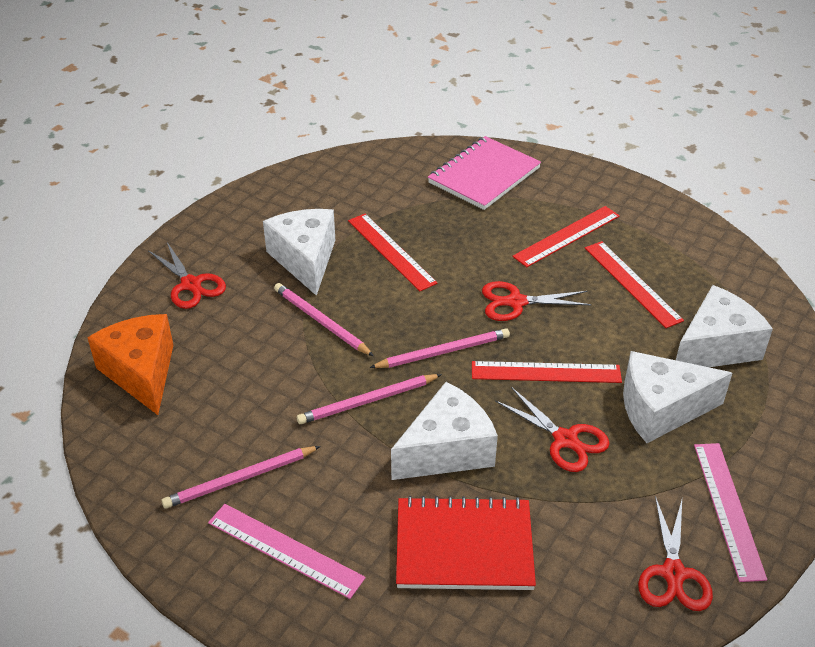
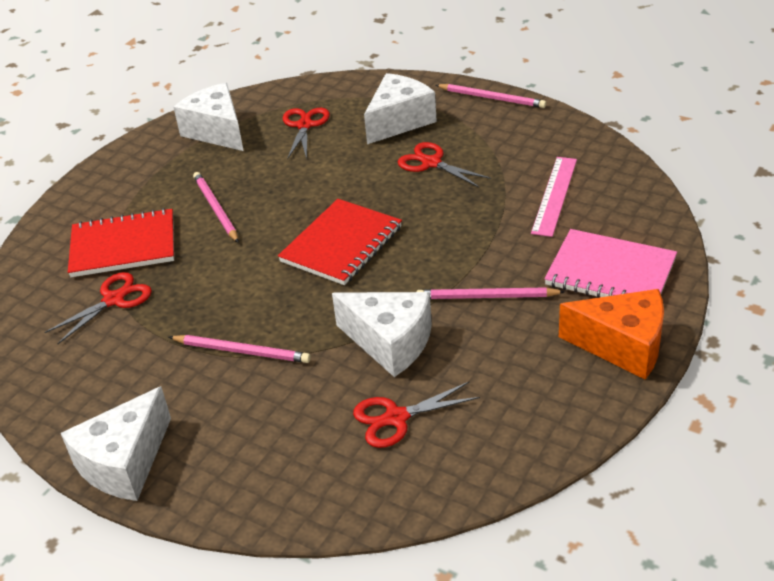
pink ruler: [208,504,366,599] [694,443,767,582] = 2 -> [531,157,577,237] = 1
red notebook: [396,496,536,590] = 1 -> [68,208,174,277] [278,199,402,285] = 2
red ruler: [348,214,438,291] [472,361,622,383] [512,206,620,267] [585,241,684,328] = 4 -> none = 0

